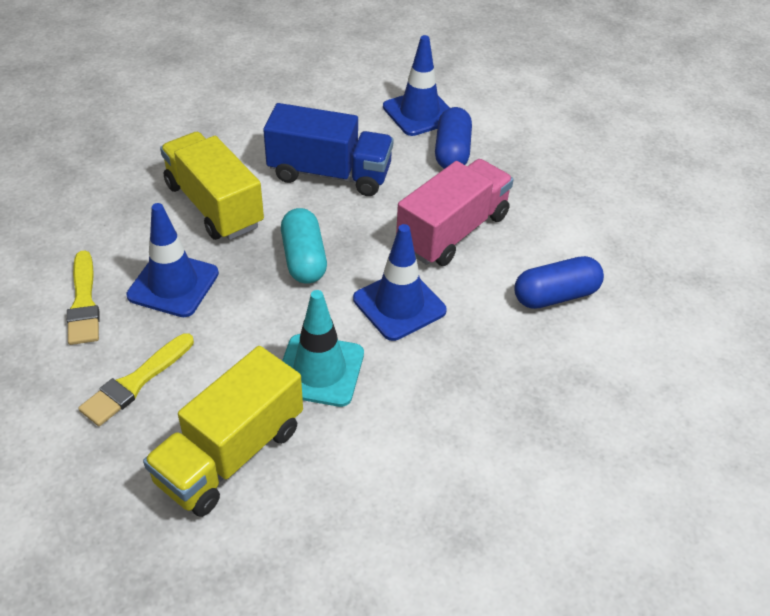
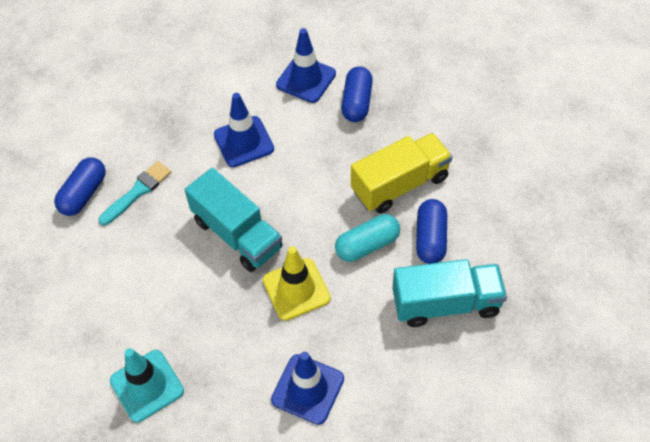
blue capsule: [435,107,472,169] [515,256,604,309] = 2 -> [54,157,106,216] [341,66,373,122] [416,199,447,264] = 3
blue truck: [263,103,394,196] = 1 -> none = 0
pink truck: [396,159,514,266] = 1 -> none = 0
turquoise brush: none = 0 -> [99,161,171,225] = 1
turquoise truck: none = 0 -> [185,168,283,272] [392,259,507,327] = 2
yellow brush: [67,251,100,345] [78,333,194,426] = 2 -> none = 0
yellow traffic cone: none = 0 -> [263,246,331,321] = 1
yellow truck: [143,346,303,517] [160,132,264,240] = 2 -> [351,133,453,214] = 1

